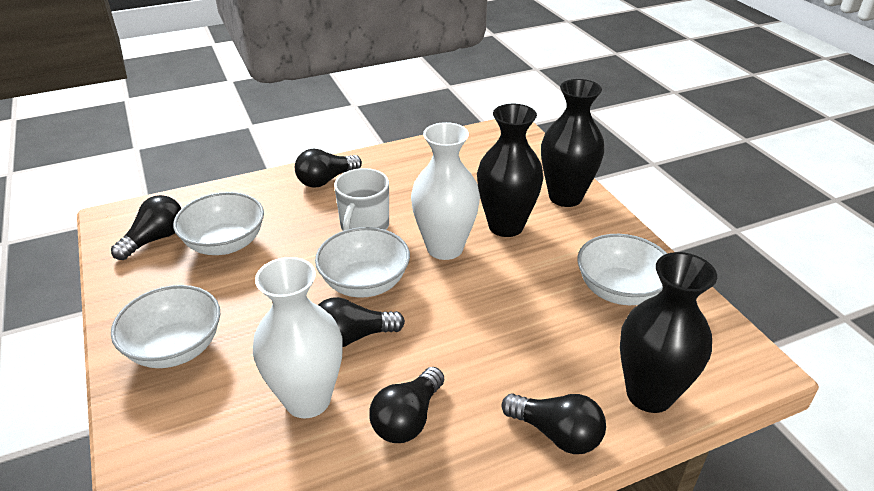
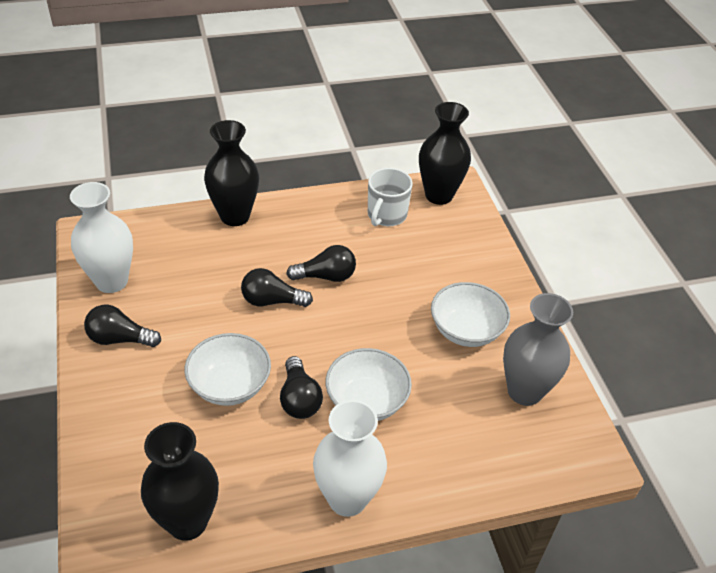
black light bulb: [111,195,181,260] [295,149,362,188] [318,297,405,347] [369,367,444,443] [502,393,606,454] = 5 -> [84,305,161,347] [241,268,313,307] [280,356,323,419] [286,245,356,282] = 4
grey vase: none = 0 -> [503,293,573,406] = 1
white bowl: [111,285,220,368] [173,192,264,255] [315,227,410,298] [577,234,667,305] = 4 -> [184,333,271,406] [325,348,412,421] [431,282,510,347] = 3

